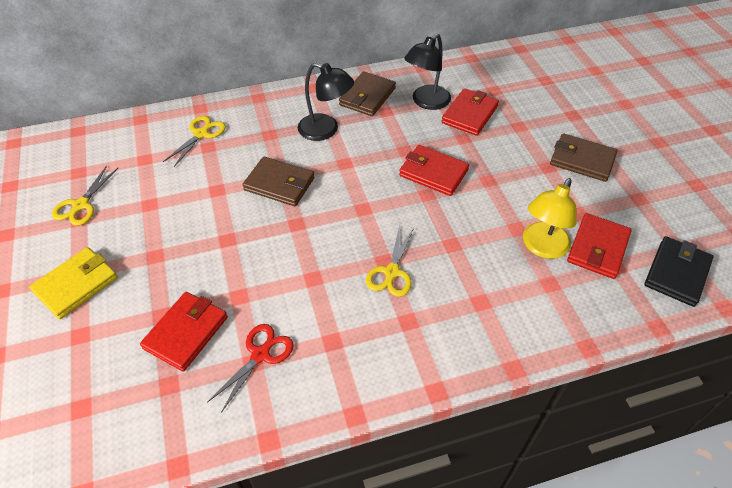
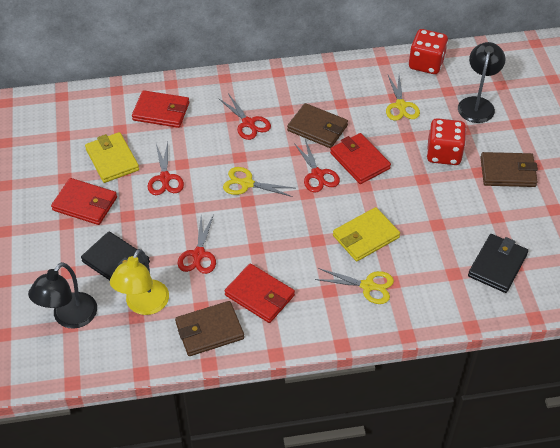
black wallet: [644,236,713,307] = 1 -> [81,231,150,280] [468,234,528,293] = 2
red dice: none = 0 -> [409,29,448,74] [426,118,466,165] = 2
red scissors: [207,324,294,413] = 1 -> [147,142,184,195] [178,214,216,274] [218,93,271,140] [294,140,340,192] = 4
yellow wallet: [29,247,118,319] = 1 -> [85,132,139,183] [333,207,400,261] = 2

